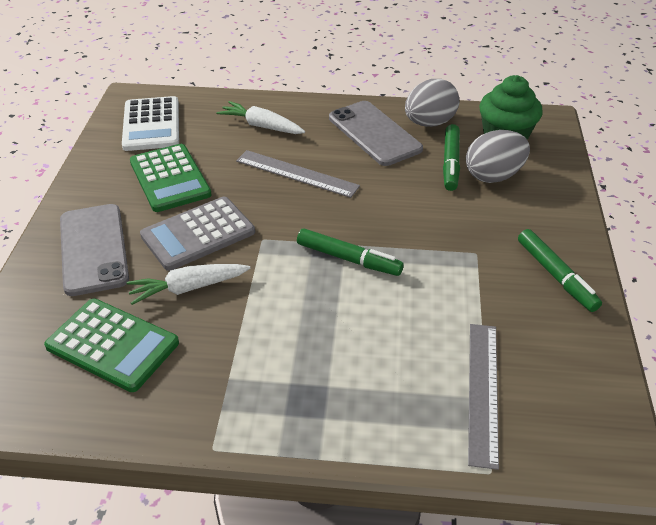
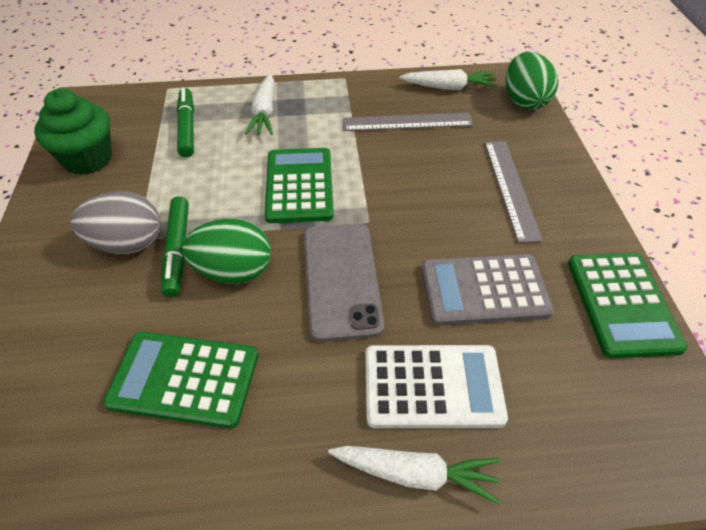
green calculator: [44,299,179,392] [130,144,212,212] = 2 -> [103,332,258,429] [265,148,334,223] [568,253,688,358] = 3
green egg: none = 0 -> [182,218,271,284] [506,52,558,110] = 2
green marker: [297,229,404,276] [443,124,460,191] [518,229,602,312] = 3 -> [161,196,189,297] [177,87,194,157] = 2
grey egg: [405,79,459,127] [466,130,530,183] = 2 -> [71,191,160,254] = 1
grey phone: [60,204,129,296] [329,101,423,166] = 2 -> [304,223,384,342] = 1
white carrot: [127,264,251,305] [216,101,305,134] = 2 -> [245,74,274,135] [328,446,501,505] [399,69,497,90] = 3

